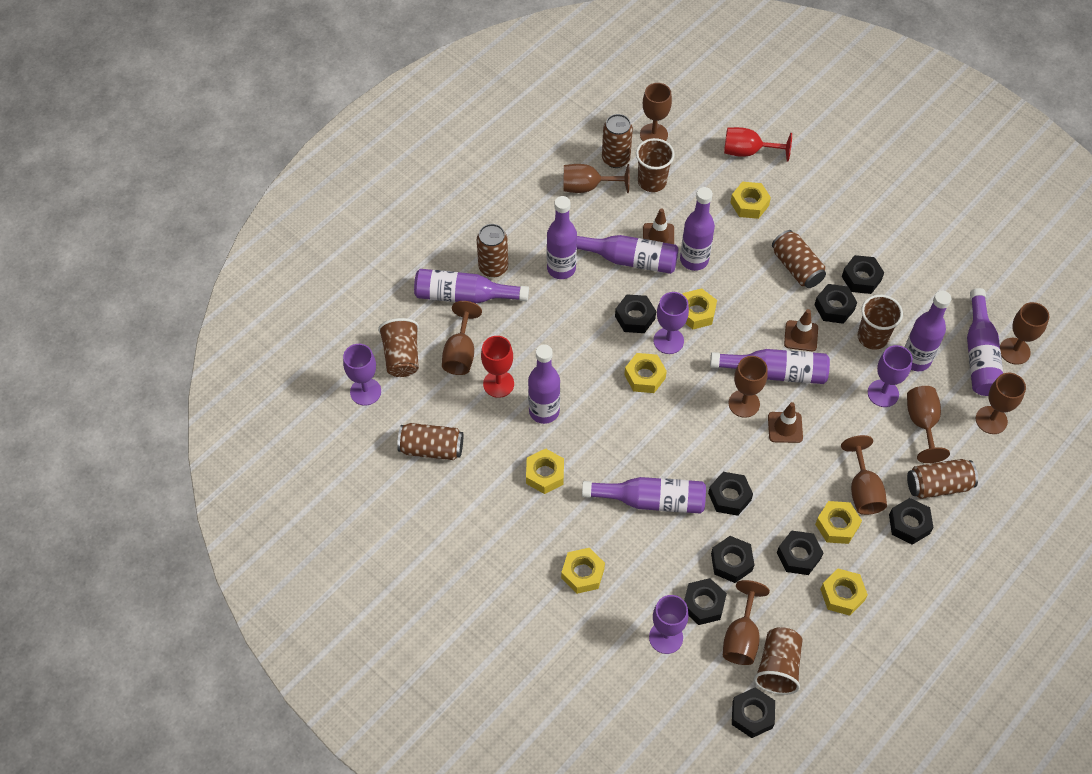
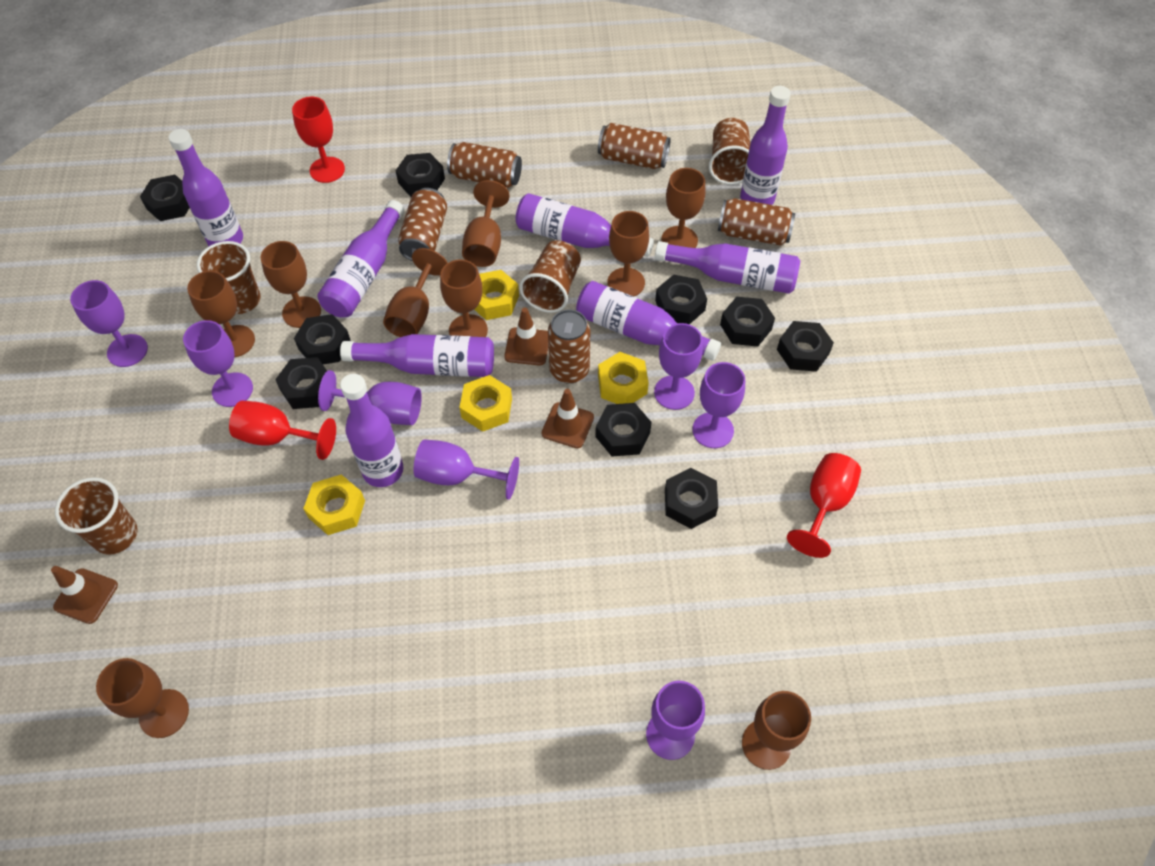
purple bottle: [414,269,529,304] [528,344,560,424] [547,196,577,279] [577,235,679,274] [582,477,706,514] [680,187,715,271] [710,349,830,384] [905,291,951,371] [967,288,1003,396] = 9 -> [169,129,243,246] [317,200,405,317] [340,334,494,377] [340,374,403,487] [516,193,654,257] [576,281,721,361] [655,241,800,294] [740,86,791,205] = 8
purple goblet: [343,344,381,406] [649,595,689,654] [653,292,689,354] [868,345,913,407] = 4 -> [70,280,148,367] [183,320,253,407] [318,370,422,425] [414,439,519,500] [646,681,705,760] [654,323,703,410] [692,362,745,448] = 7
red goblet: [481,336,514,398] [724,127,792,161] = 2 -> [229,400,336,460] [292,97,345,183] [787,453,861,558] = 3
yellow nut: [526,449,564,494] [561,548,605,594] [624,353,667,393] [683,288,717,329] [730,182,771,219] [815,501,862,544] [820,569,868,616] = 7 -> [303,474,365,535] [459,375,512,432] [474,270,519,320] [598,352,649,404] = 4

